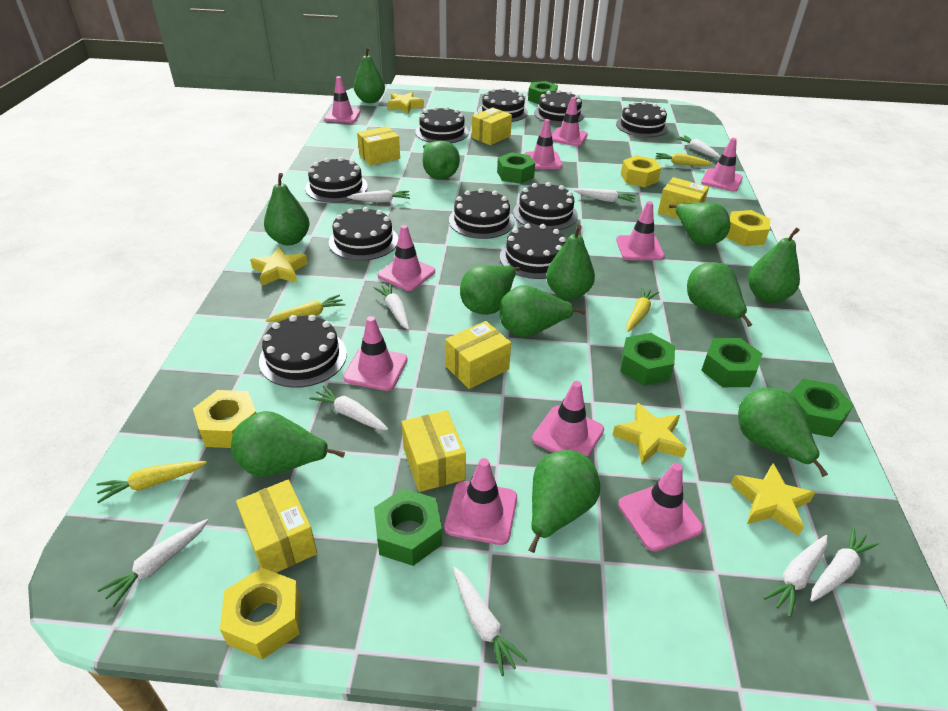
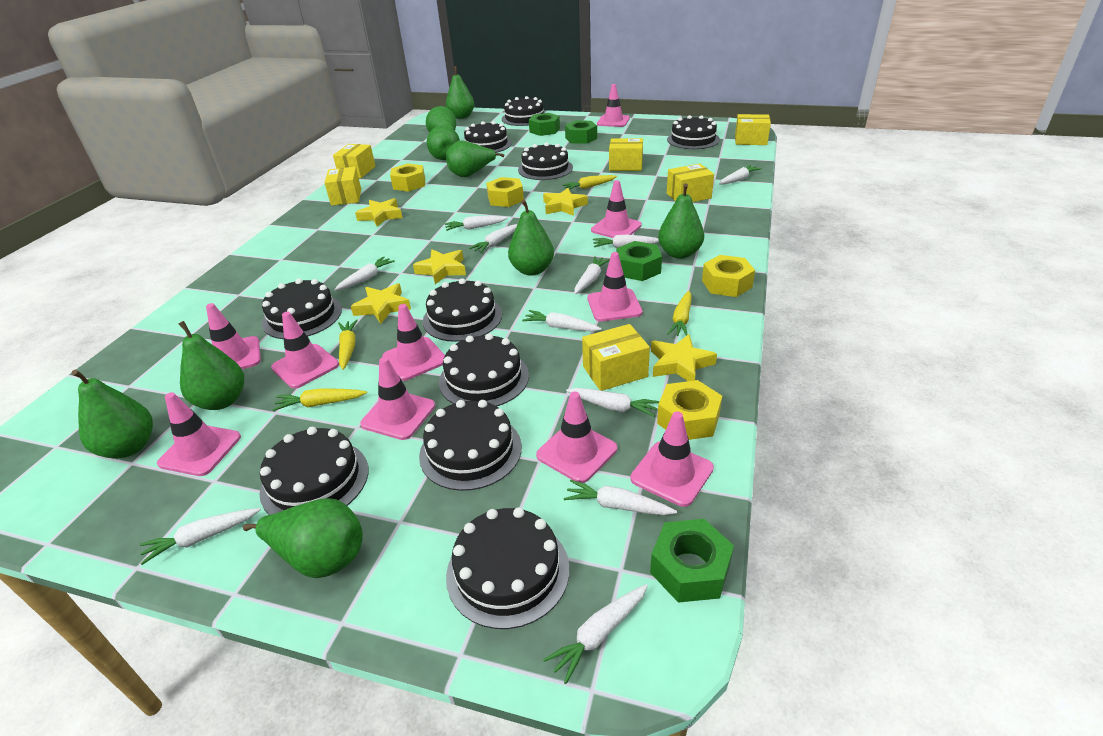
green nut: [374,488,442,566] [497,152,535,184] [528,81,558,104] [620,333,675,386] [701,338,762,387] [790,379,854,437] = 6 -> [529,113,560,136] [565,120,597,144] [616,241,662,281] [650,519,734,603] = 4
green pear: [231,411,345,477] [264,173,310,245] [354,47,385,103] [423,141,460,180] [460,265,520,315] [500,285,586,337] [528,450,600,553] [546,225,595,300] [669,202,730,246] [687,262,752,327] [738,388,828,477] [748,227,800,303] = 12 -> [71,369,153,458] [179,321,244,410] [243,498,363,578] [426,106,456,133] [427,126,460,160] [446,66,475,119] [446,141,504,177] [508,200,554,276] [658,183,704,259] = 9
white carrot: [97,519,208,607] [309,385,388,430] [347,190,410,203] [374,283,409,330] [453,567,528,676] [574,188,636,203] [676,135,721,158] [764,535,828,617] [810,527,879,602] = 9 -> [140,508,261,565] [334,256,395,291] [445,216,508,231] [469,224,518,253] [522,310,602,332] [543,584,648,684] [564,480,677,515] [566,388,660,417] [574,256,610,294] [593,235,659,248] [719,165,762,185] = 11
yellow star: [250,246,308,286] [387,92,424,114] [612,403,687,465] [730,463,815,536] = 4 -> [351,283,411,324] [355,198,402,227] [413,249,466,284] [543,188,588,216] [651,334,717,381] = 5

